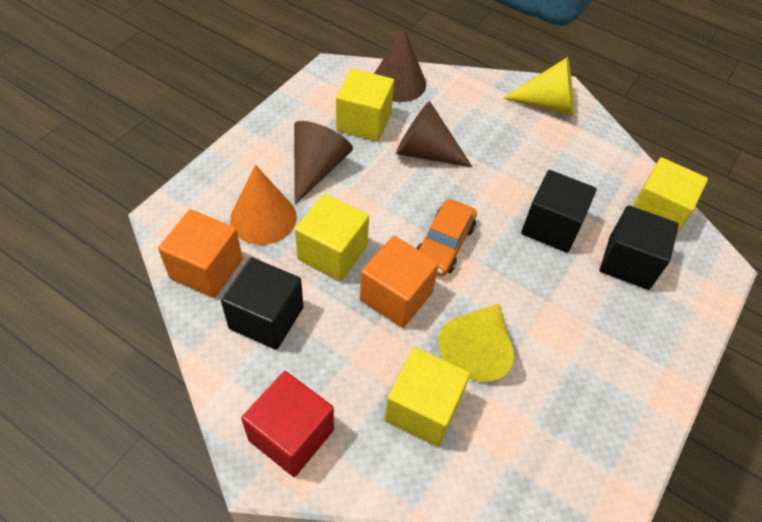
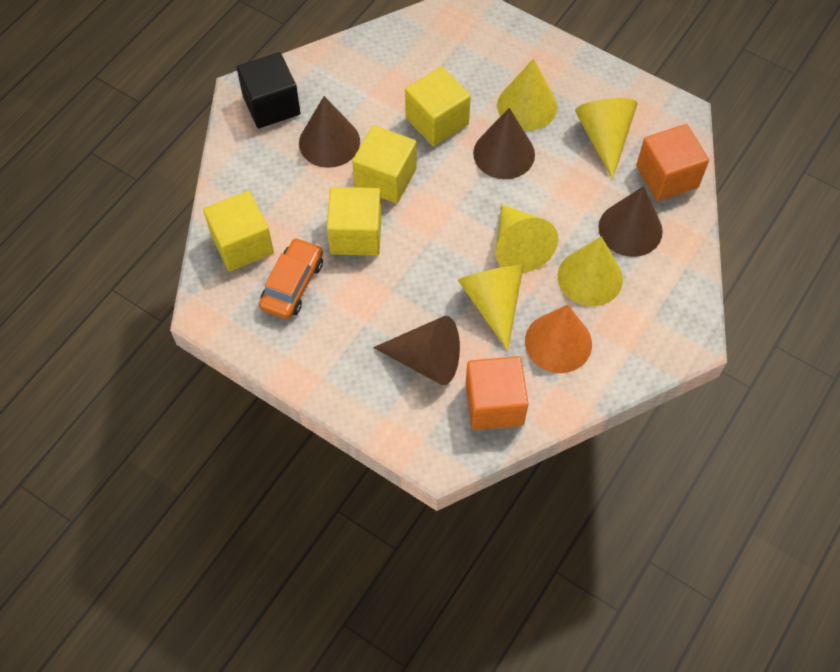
black cube: [221,257,304,350] [521,170,597,253] [600,205,679,290] = 3 -> [237,52,300,129] = 1
brown cone: [294,121,353,205] [374,27,426,102] [396,101,473,167] = 3 -> [299,96,360,168] [373,316,460,385] [473,108,535,179] [598,186,663,257] = 4
red cube: [241,371,334,477] = 1 -> none = 0
yellow cone: [438,303,514,382] [502,57,574,116] = 2 -> [458,265,524,351] [495,204,558,273] [497,58,557,131] [558,237,623,306] [575,98,637,179] = 5

